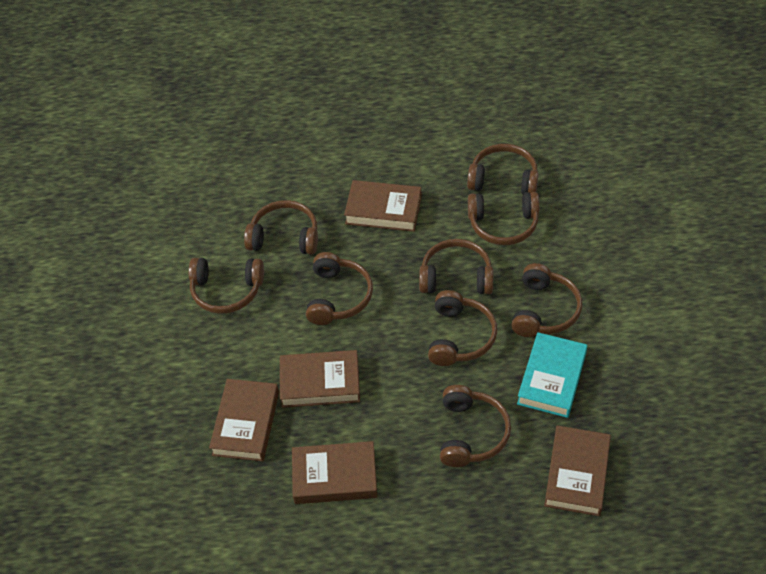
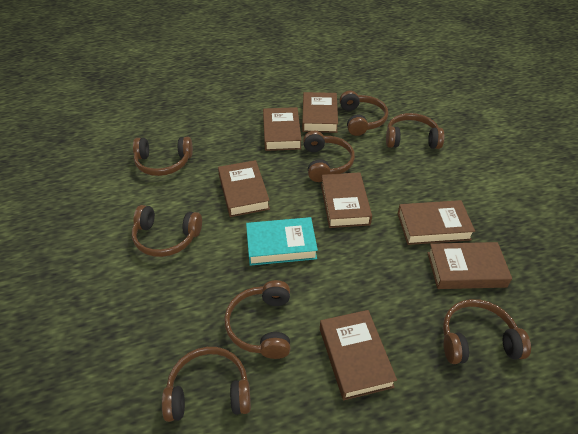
brown book: [209,379,279,462] [280,350,360,408] [292,441,377,504] [344,180,422,232] [544,425,611,516] = 5 -> [218,160,270,217] [263,107,301,151] [302,92,338,133] [320,310,397,400] [321,172,372,228] [397,200,475,245] [427,242,512,289] = 7
brown headphones: [189,258,264,314] [244,200,318,255] [306,252,373,325] [419,239,493,294] [428,290,497,366] [440,385,511,467] [467,144,539,195] [468,192,539,245] [511,263,582,337] = 9 -> [132,205,202,257] [133,137,193,176] [162,347,251,422] [224,280,290,359] [303,131,355,182] [340,91,388,136] [386,113,444,149] [443,299,531,364] = 8

